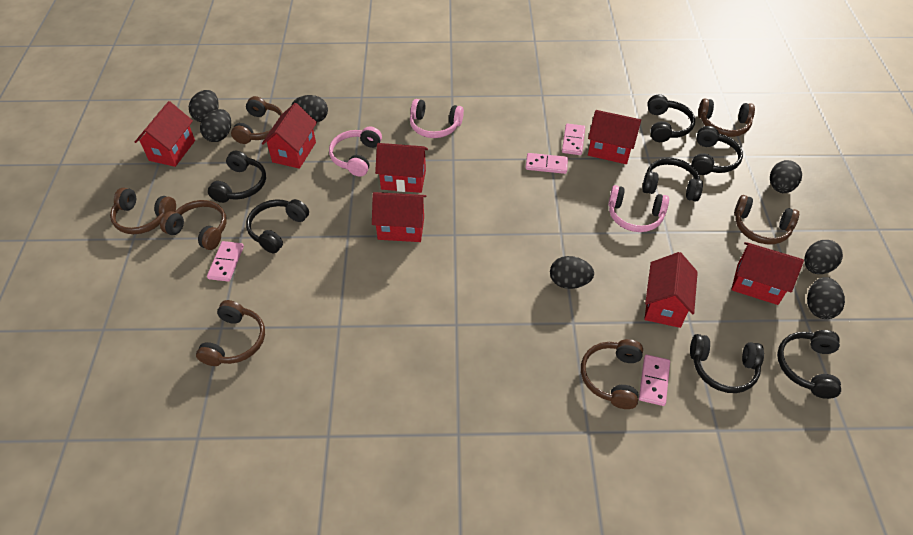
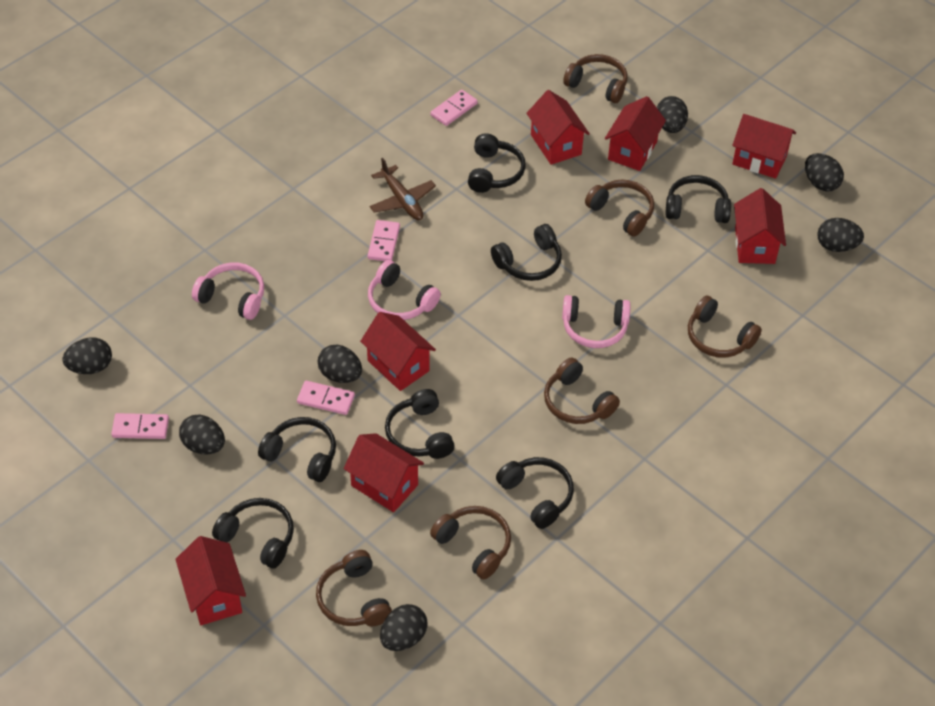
brown headphones: [110,188,176,234] [160,200,227,250] [196,300,265,366] [231,96,283,144] [581,339,643,409] [698,98,755,137] [734,195,799,244] = 7 -> [316,550,392,626] [430,506,511,579] [544,358,620,424] [563,54,628,103] [585,180,654,237] [688,295,762,358] = 6
brown plane: none = 0 -> [370,158,436,220] = 1

